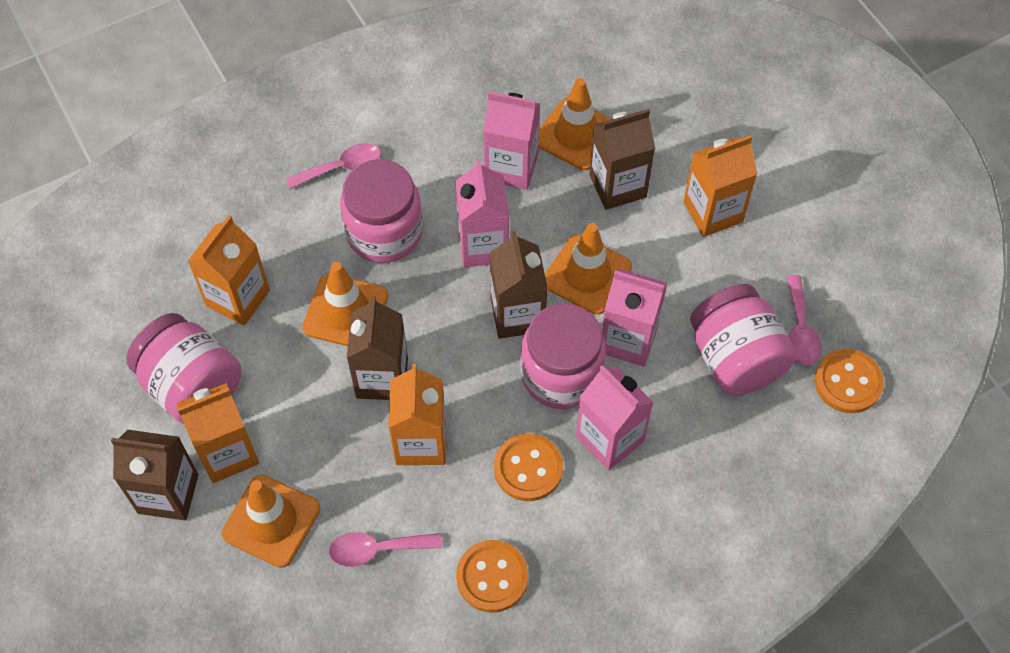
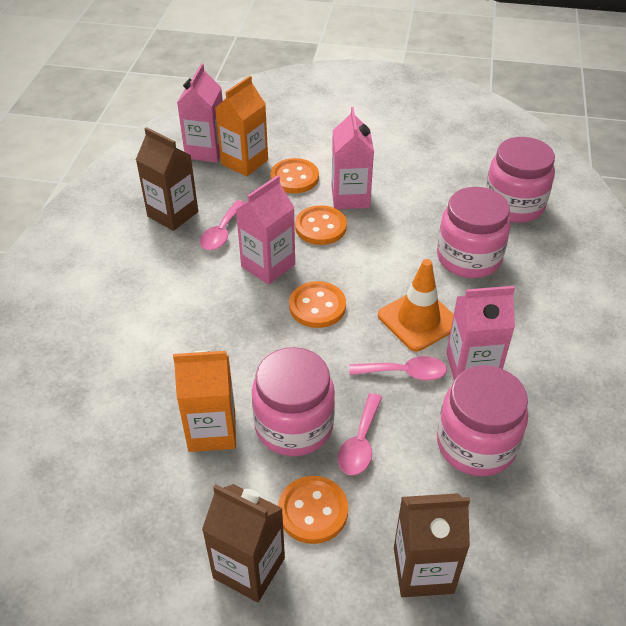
brown carton: [111,430,198,520] [347,296,408,400] [490,231,548,339] [589,109,655,210] = 4 -> [136,127,198,231] [202,484,285,602] [394,493,470,597] = 3
orange button: [456,540,528,613] [494,433,563,501] [814,349,884,413] = 3 -> [270,158,319,193] [278,476,348,544] [289,281,346,328] [295,205,347,245] = 4
orange carton: [177,383,259,483] [188,216,270,326] [389,364,446,465] [683,135,757,237] = 4 -> [173,350,236,452] [215,76,268,176] = 2
orange traffic cone: [221,475,320,568] [302,262,389,346] [538,78,611,170] [545,223,632,315] = 4 -> [378,259,454,351] = 1

